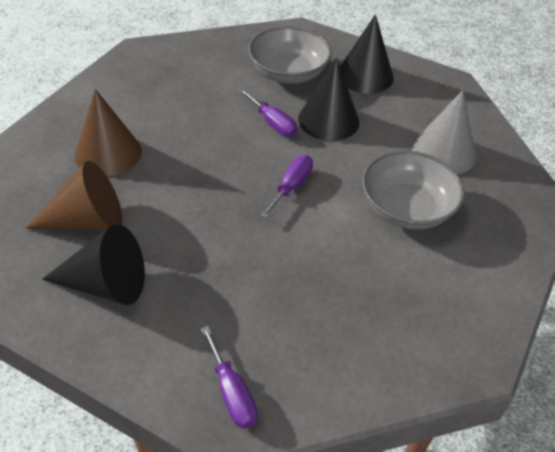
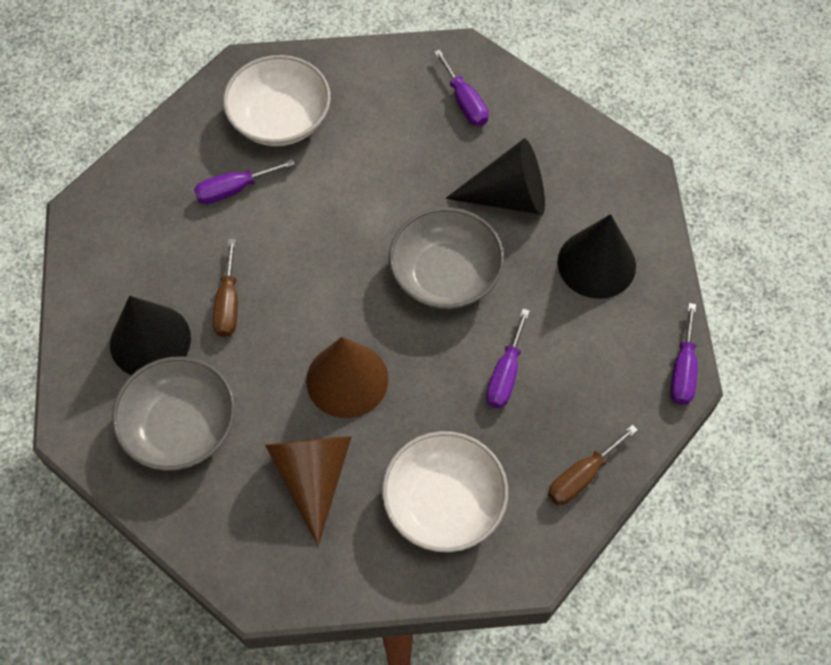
brown screwdriver: none = 0 -> [213,239,238,337] [548,424,638,505] = 2
grey cone: [412,90,476,174] = 1 -> none = 0
purple screwdriver: [201,326,257,428] [239,89,298,137] [261,155,313,218] = 3 -> [194,159,295,204] [434,49,489,126] [486,309,530,408] [671,303,698,405] = 4
white bowl: none = 0 -> [223,55,331,146] [382,431,508,552] = 2

